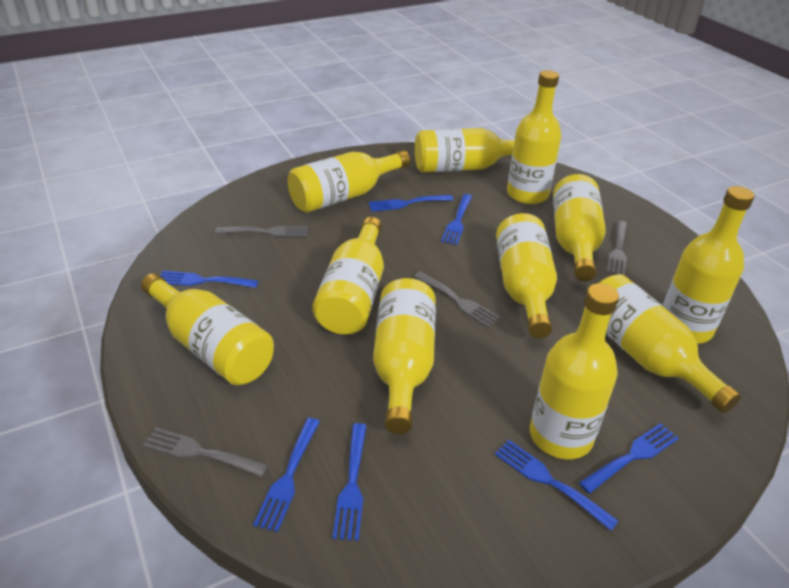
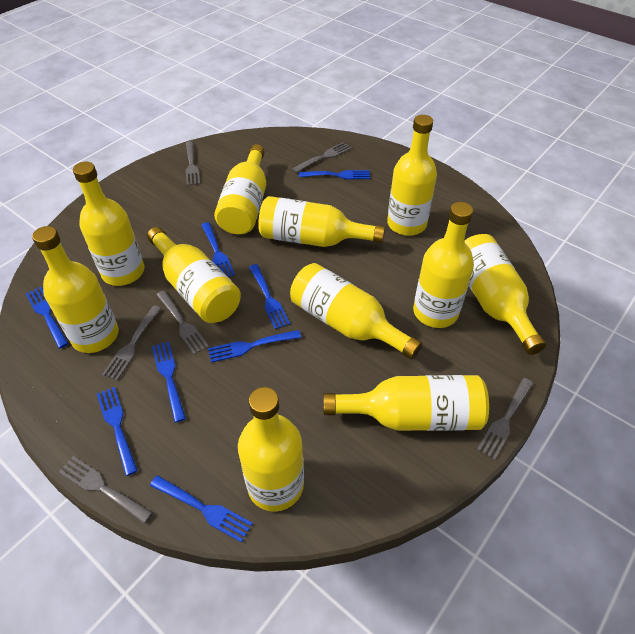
blue fork: [160,271,258,288] [253,418,320,532] [333,423,367,541] [368,195,453,212] [441,194,472,245] [495,440,619,531] [579,423,679,494] = 7 -> [26,287,69,348] [97,387,138,476] [150,475,253,543] [152,341,186,423] [201,222,235,277] [208,330,301,363] [249,264,290,329] [299,170,370,180] = 8
grey fork: [143,428,268,477] [215,226,308,237] [414,271,500,328] [607,220,627,276] = 4 -> [59,456,152,524] [102,305,162,381] [156,290,209,355] [185,141,200,186] [292,142,352,173] [477,378,533,460] = 6

